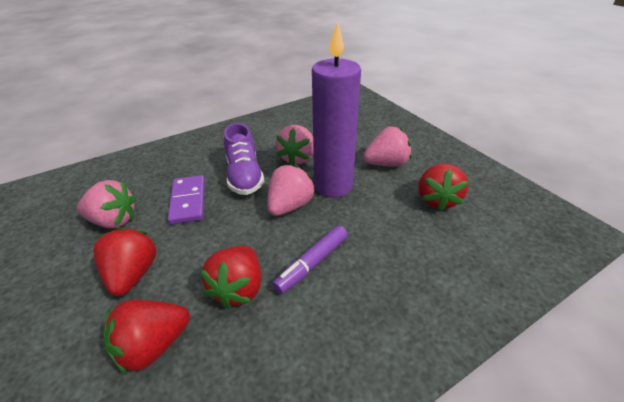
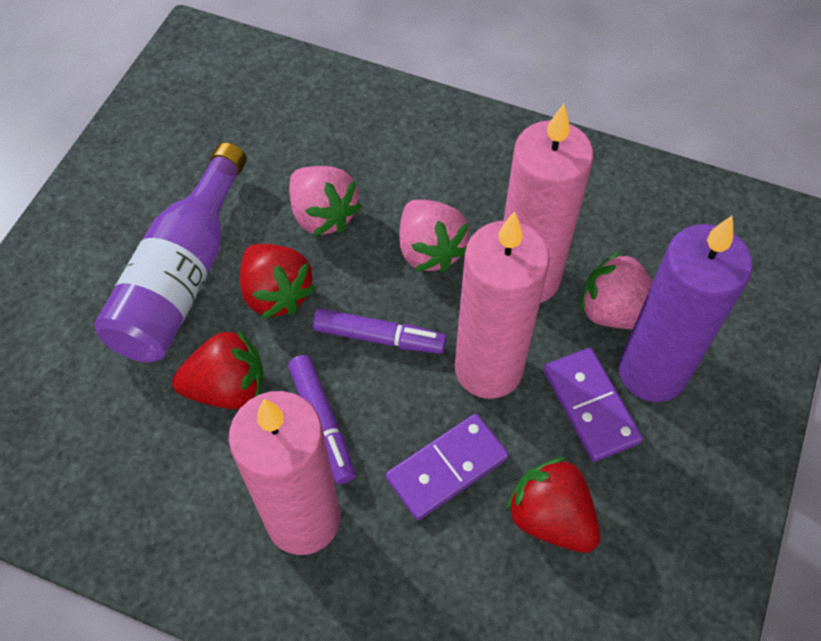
pink candle: none = 0 -> [229,391,340,555] [455,211,550,399] [504,104,594,303] = 3
pink strawberry: [77,180,136,228] [267,164,316,216] [276,125,313,165] [363,127,412,166] = 4 -> [289,166,362,236] [399,199,469,273] [580,251,653,329] = 3
purple bottle: none = 0 -> [94,142,247,363] = 1
purple domino: [168,175,205,224] = 1 -> [386,414,509,520] [543,348,643,462] = 2
purple marker: [272,225,348,294] = 1 -> [288,355,356,485] [313,308,446,354] = 2
purple shoe: [224,123,264,195] = 1 -> none = 0
red strawberry: [94,227,157,296] [103,300,190,375] [200,246,261,309] [419,164,468,211] = 4 -> [172,329,264,409] [240,244,316,319] [506,457,600,553] = 3

